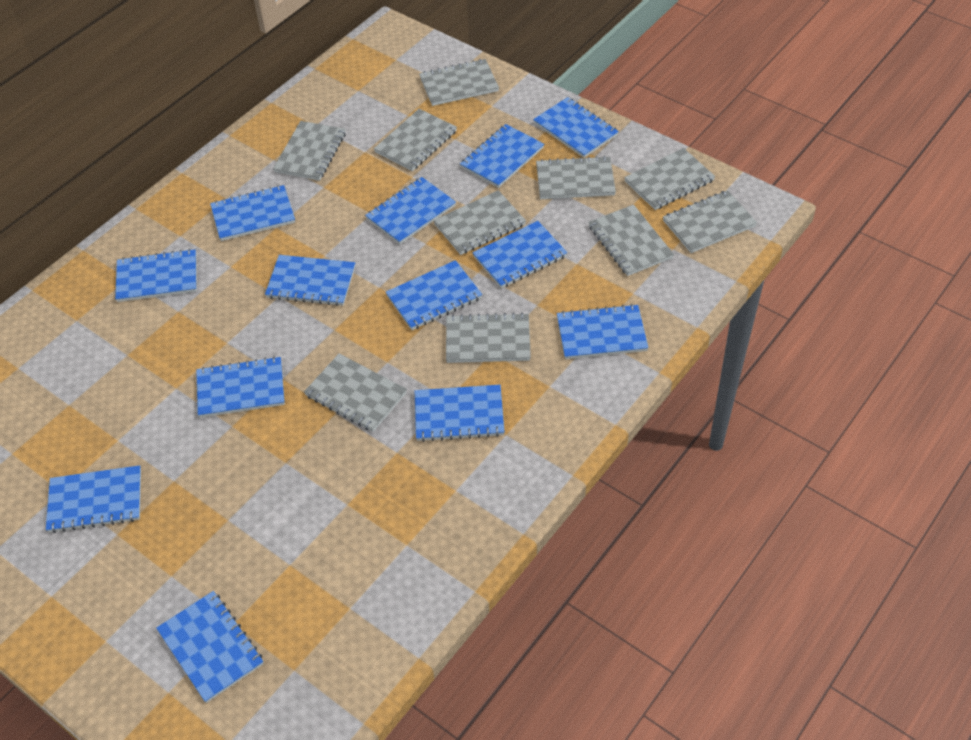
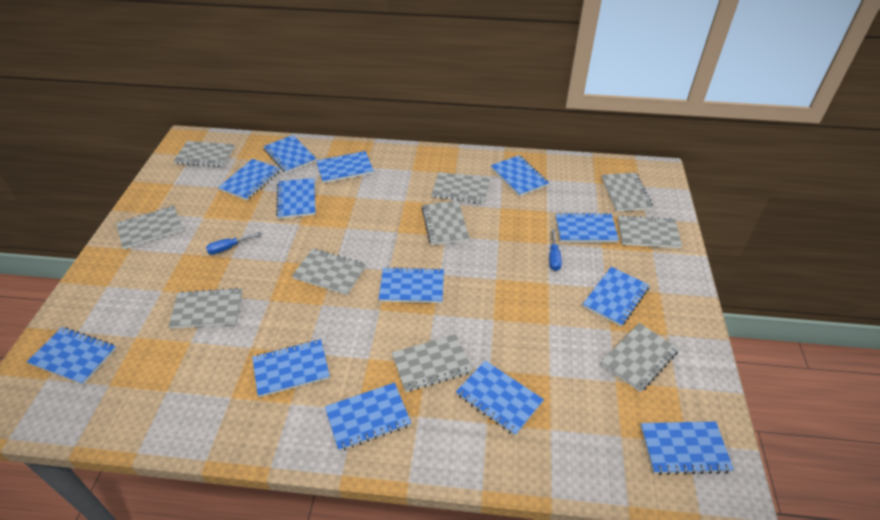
blue screwdriver: none = 0 -> [206,232,261,254] [550,230,562,271] = 2

